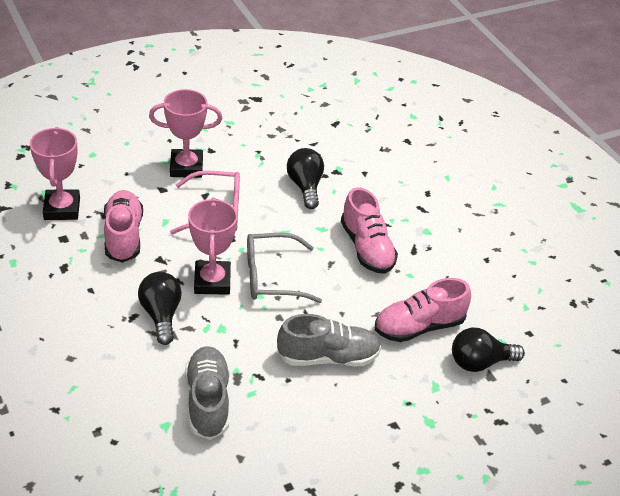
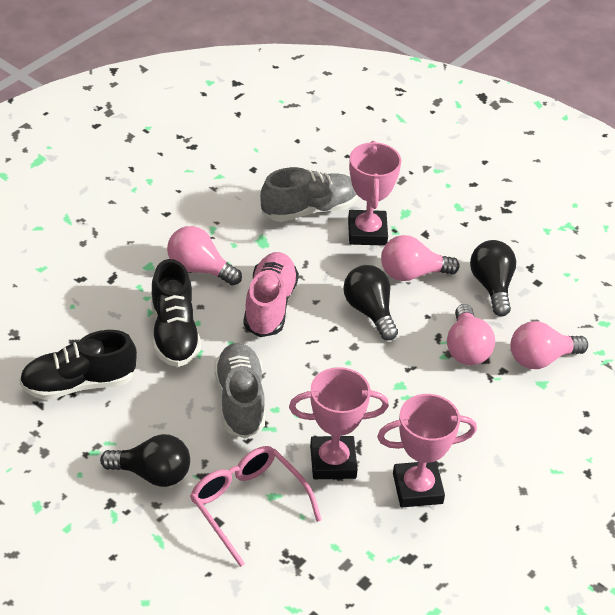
black shoe: none = 0 -> [19,330,137,400] [151,259,201,367] = 2
grey glasses: [247,233,322,303] = 1 -> none = 0
pink light bulb: none = 0 -> [167,226,242,286] [381,235,460,281] [447,304,495,365] [510,321,588,369] = 4
pink shoe: [104,190,143,263] [341,187,398,274] [375,278,471,342] = 3 -> [243,252,299,337] = 1

